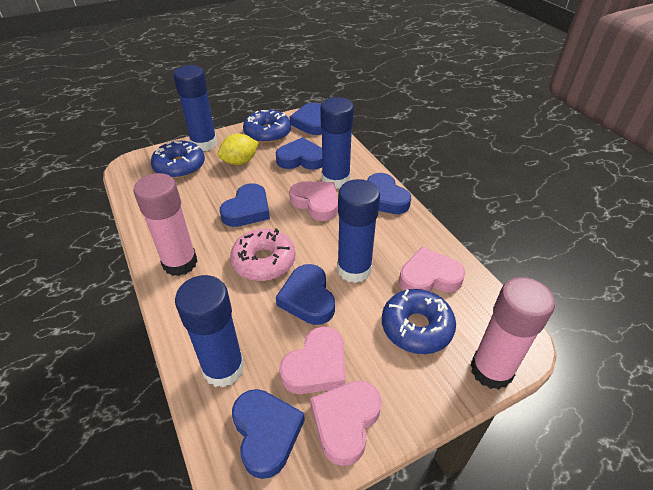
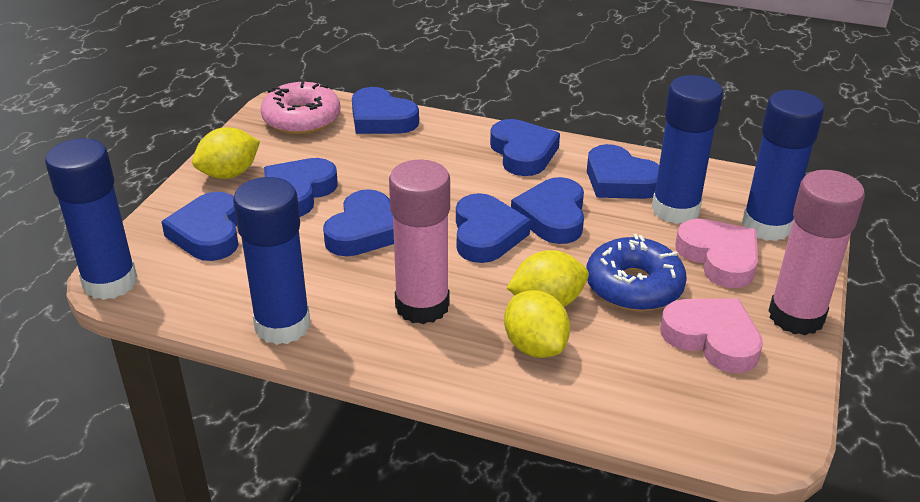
blue donut: [151,141,205,179] [243,110,291,143] [382,289,456,354] = 3 -> [586,234,687,311] = 1
blue heart: [220,183,270,227] [232,389,305,479] [276,137,322,170] [276,264,335,325] [290,103,322,135] [367,173,411,214] = 6 -> [161,192,239,261] [264,158,338,217] [323,189,394,256] [352,87,419,134] [456,193,531,263] [490,119,560,176] [511,177,584,244] [587,144,659,199] = 8
pink heart: [279,326,345,394] [289,182,338,221] [310,380,382,466] [399,247,466,292] = 4 -> [660,298,763,373] [675,219,758,288] = 2
yellow lemon: [218,134,259,165] = 1 -> [192,127,260,179] [504,290,570,358] [507,250,589,307] = 3

